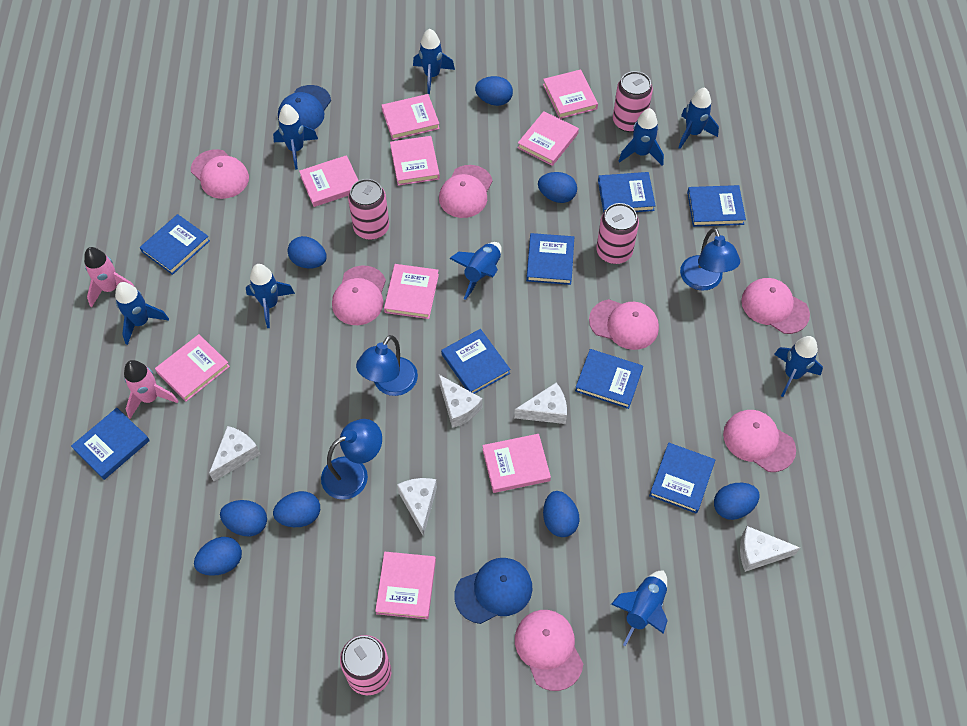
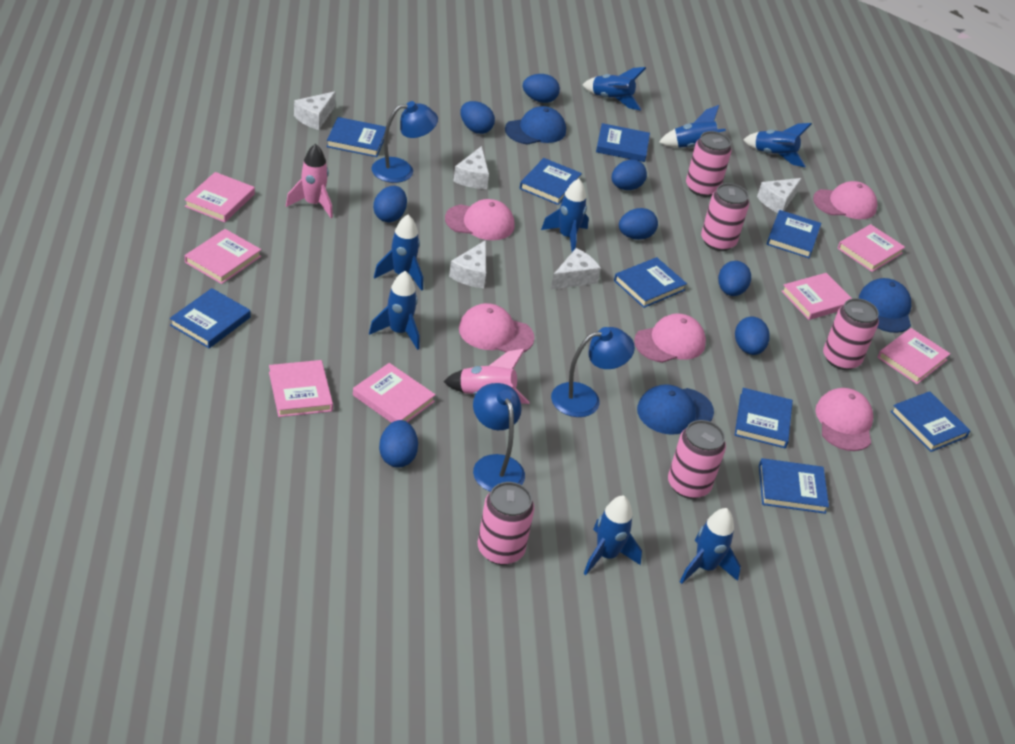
blue book: [71,408,150,480] [140,214,210,275] [441,329,510,394] [526,233,574,285] [575,349,643,409] [598,172,656,213] [649,443,715,514] [687,185,746,227] = 8 -> [170,288,250,348] [326,117,386,157] [520,158,582,205] [596,123,650,162] [614,257,687,308] [735,388,793,448] [759,458,829,514] [767,210,821,258] [891,391,970,452] = 9
blue cap: [278,85,331,129] [454,558,532,624] = 2 -> [505,106,566,145] [637,384,714,435] [859,278,911,333] = 3
blue rocket: [115,282,169,345] [246,264,295,328] [273,104,318,170] [413,29,455,94] [449,242,502,300] [611,570,667,646] [619,108,664,166] [678,87,719,149] [774,336,823,397] = 9 -> [369,271,420,350] [374,215,423,291] [541,179,589,252] [583,67,646,111] [584,495,642,575] [659,105,726,148] [680,508,741,584] [743,123,812,167] = 8
pink book: [155,334,230,402] [299,155,359,207] [375,552,436,619] [382,94,440,140] [384,264,439,319] [390,136,440,186] [482,434,551,493] [518,111,579,166] [543,69,598,119] = 9 -> [184,172,255,222] [185,229,261,284] [269,360,333,417] [353,363,436,423] [781,273,852,320] [837,224,905,272] [877,328,950,384] = 7
pink can: [340,635,391,695] [348,179,389,240] [596,203,639,264] [613,71,653,132] = 4 -> [478,482,534,565] [668,420,726,499] [686,131,732,197] [701,183,749,251] [823,298,879,370] = 5
pink cap: [191,149,249,199] [332,266,386,325] [439,165,493,218] [515,610,583,691] [589,299,659,350] [723,410,796,472] [741,278,810,334] = 7 -> [445,199,514,240] [459,303,535,352] [634,313,706,363] [813,181,878,219] [815,388,873,451] = 5

